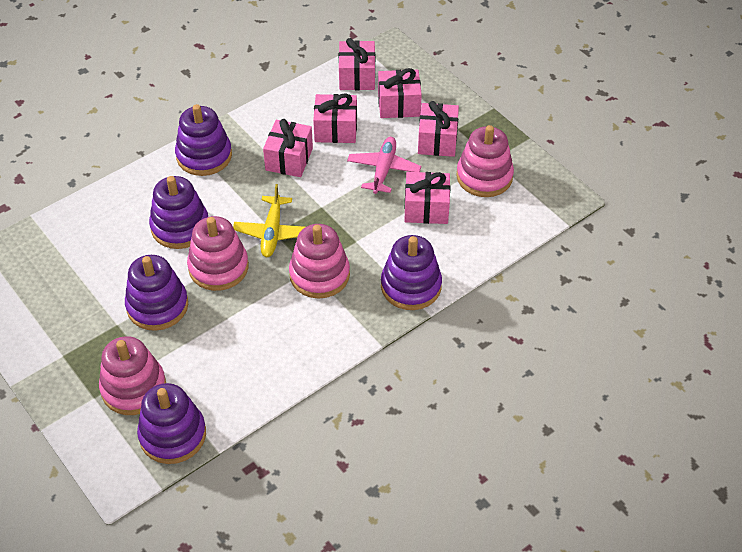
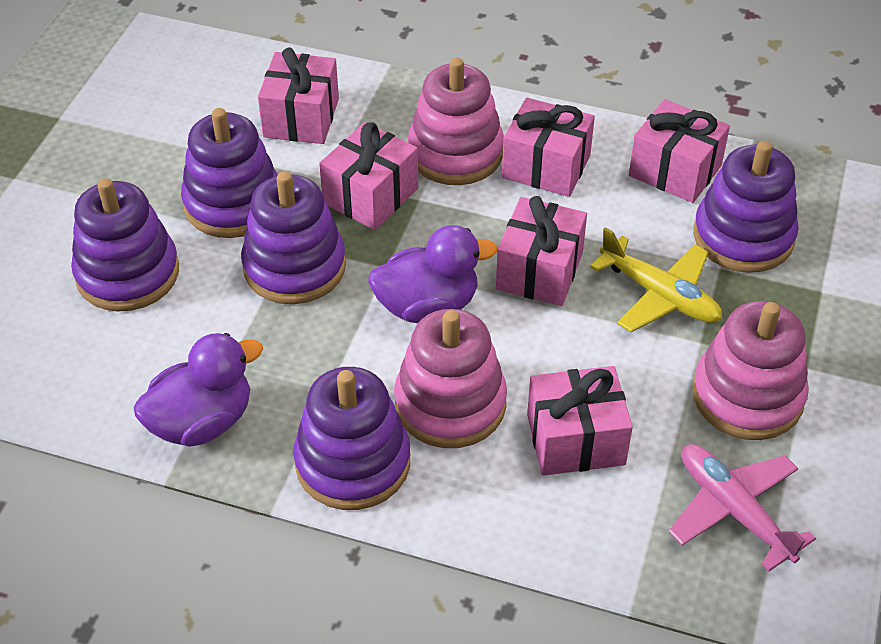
pink stacking toy: [99,336,166,415] [187,216,249,291] [289,224,350,299] [456,125,514,197] = 4 -> [394,309,507,448] [408,58,504,185] [692,301,809,440] = 3
purple duck: none = 0 -> [134,333,263,447] [368,225,498,323] = 2

